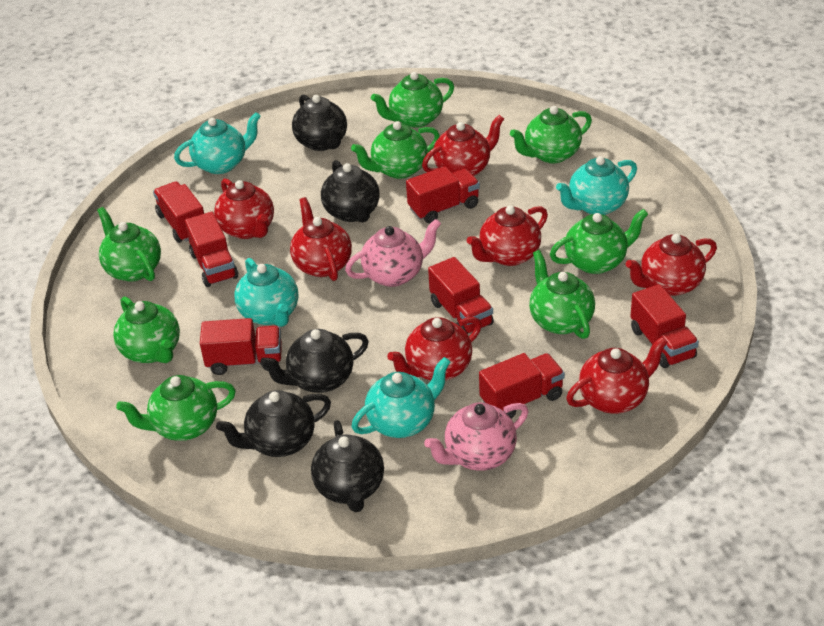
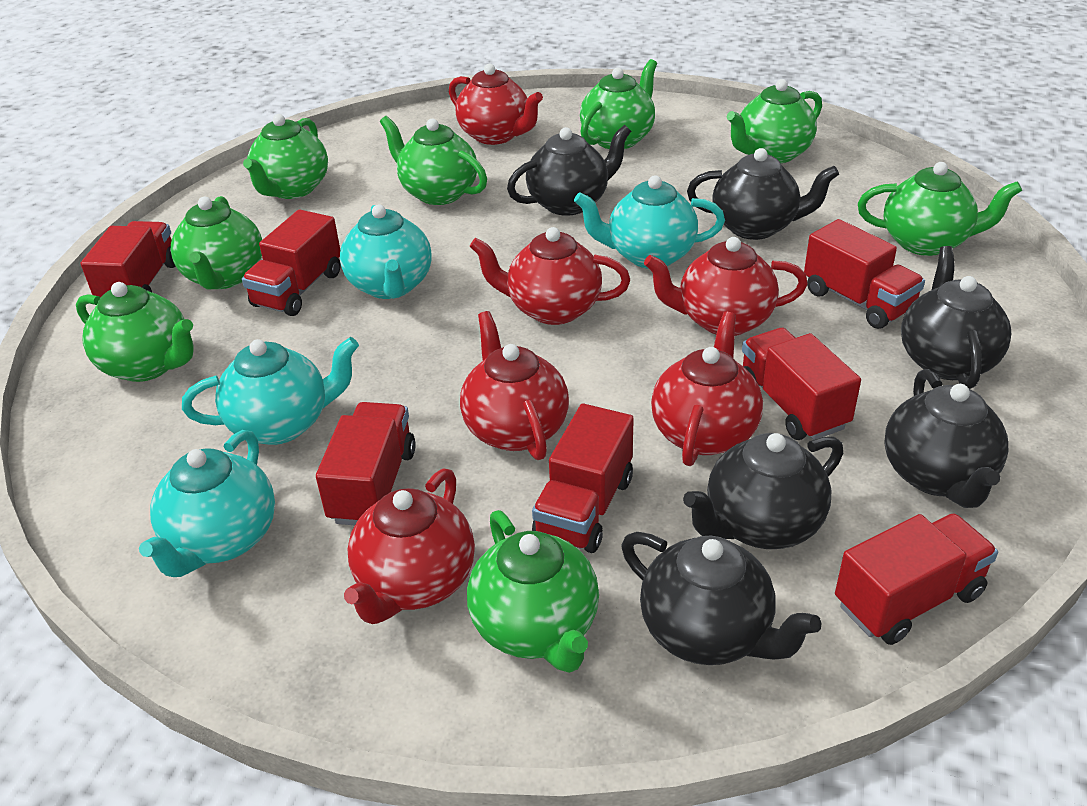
black teapot: [216,390,331,457] [260,329,369,393] [292,95,347,151] [311,420,384,512] [321,160,380,222] = 5 -> [507,125,631,216] [622,532,822,665] [683,433,843,549] [687,148,839,240] [884,369,1008,508] [901,246,1011,389] = 6
pink teapot: [345,219,441,287] [424,402,528,471] = 2 -> none = 0
red teapot: [214,179,274,239] [290,197,352,281] [387,317,482,381] [422,115,504,176] [467,205,548,266] [566,337,668,414] [626,234,717,296] = 7 -> [344,468,475,624] [449,64,543,145] [460,311,569,460] [469,227,630,325] [644,237,808,336] [651,312,763,466] = 6

